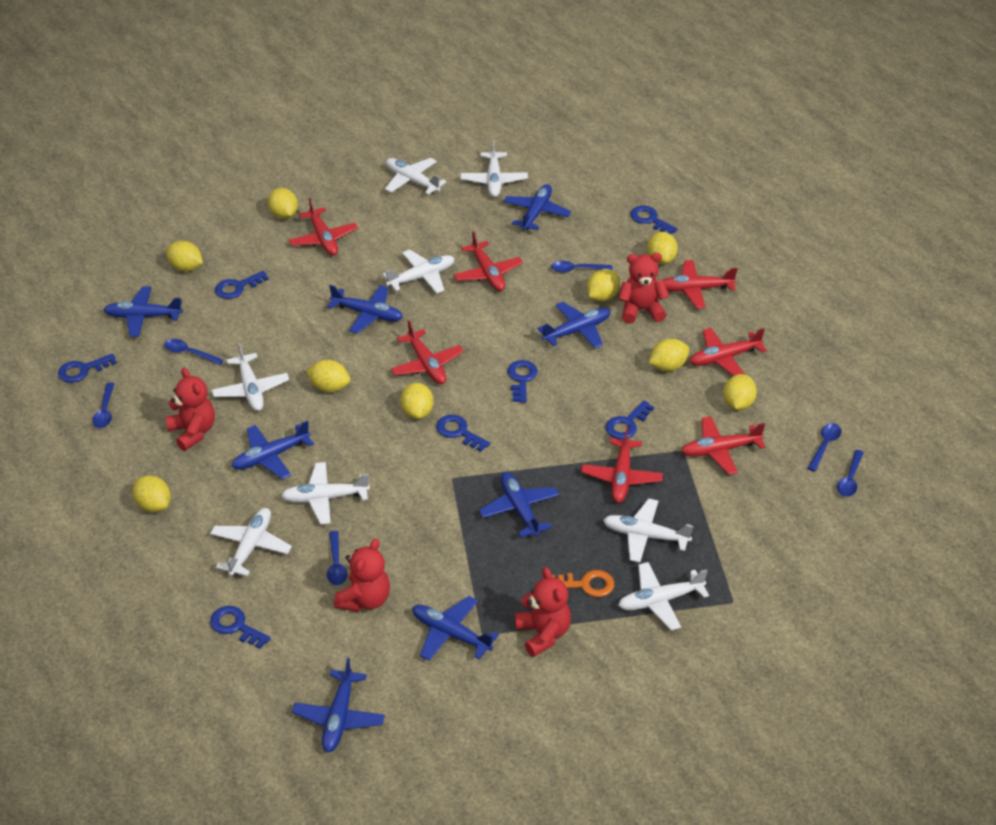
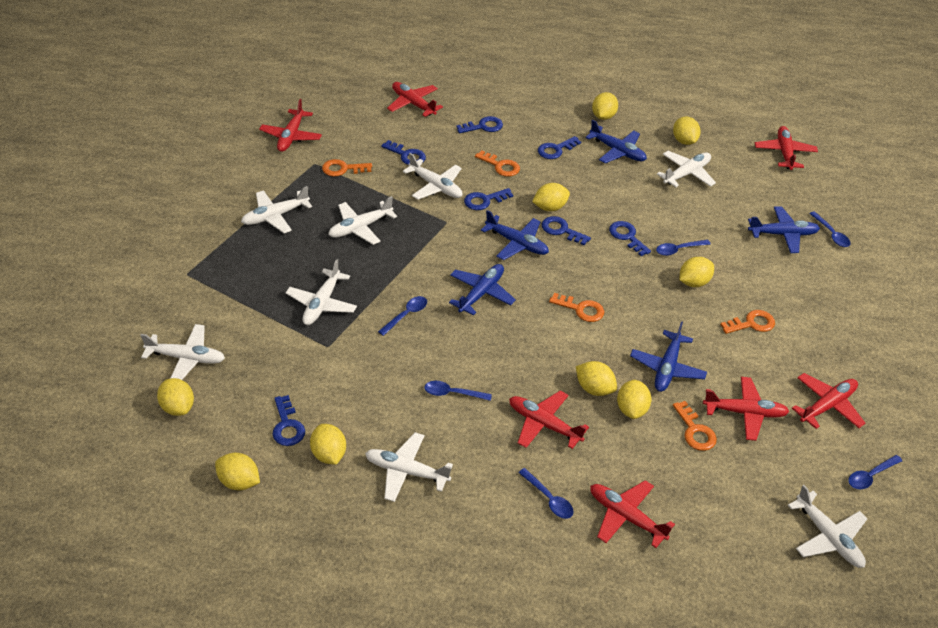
blue plane: [103,287,183,337] [231,420,314,479] [292,658,385,753] [327,285,403,334] [412,596,499,661] [479,472,559,537] [504,184,571,230] [537,302,610,349] = 8 -> [449,264,516,315] [481,210,549,260] [585,119,647,163] [630,321,707,392] [748,207,820,253] = 5
orange key: [551,570,614,597] = 1 -> [322,159,372,177] [475,150,520,177] [549,293,604,322] [673,401,717,451] [720,310,775,334] = 5
red teddy bear: [165,368,215,451] [334,539,390,612] [515,567,571,657] [618,253,669,324] = 4 -> none = 0

